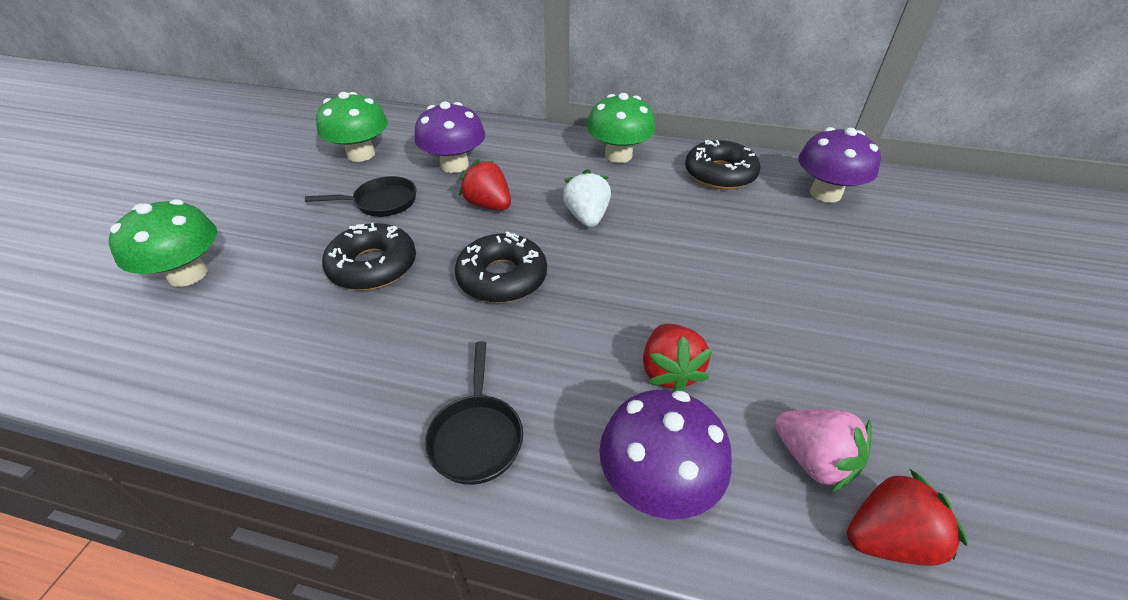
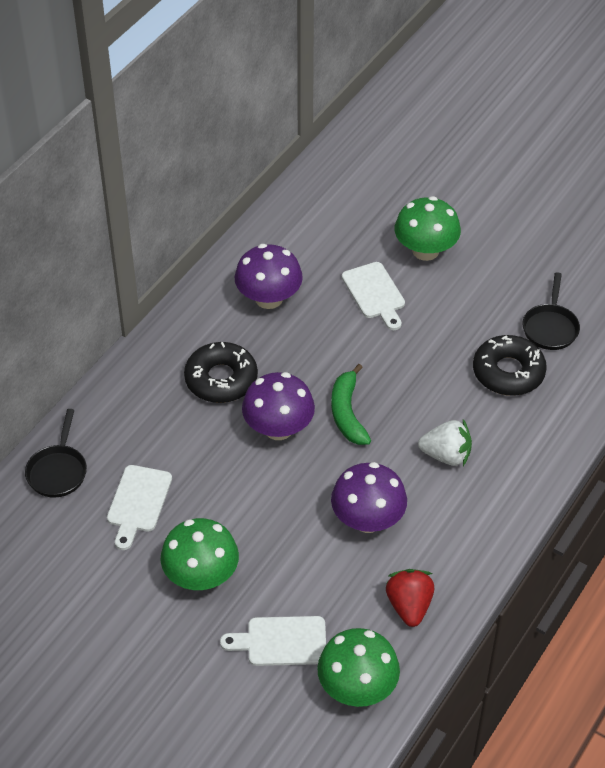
black donut: [322,223,416,290] [455,231,547,303] [685,140,760,190] = 3 -> [184,342,258,403] [473,335,547,396] = 2
green banana: none = 0 -> [331,364,371,445] = 1
pink strawberry: [775,409,872,492] = 1 -> none = 0
red strawberry: [459,159,511,210] [643,324,713,391] [847,468,968,566] = 3 -> [386,569,434,627] = 1
white cutting board: none = 0 -> [107,465,172,550] [220,616,326,666] [342,262,405,330] = 3

